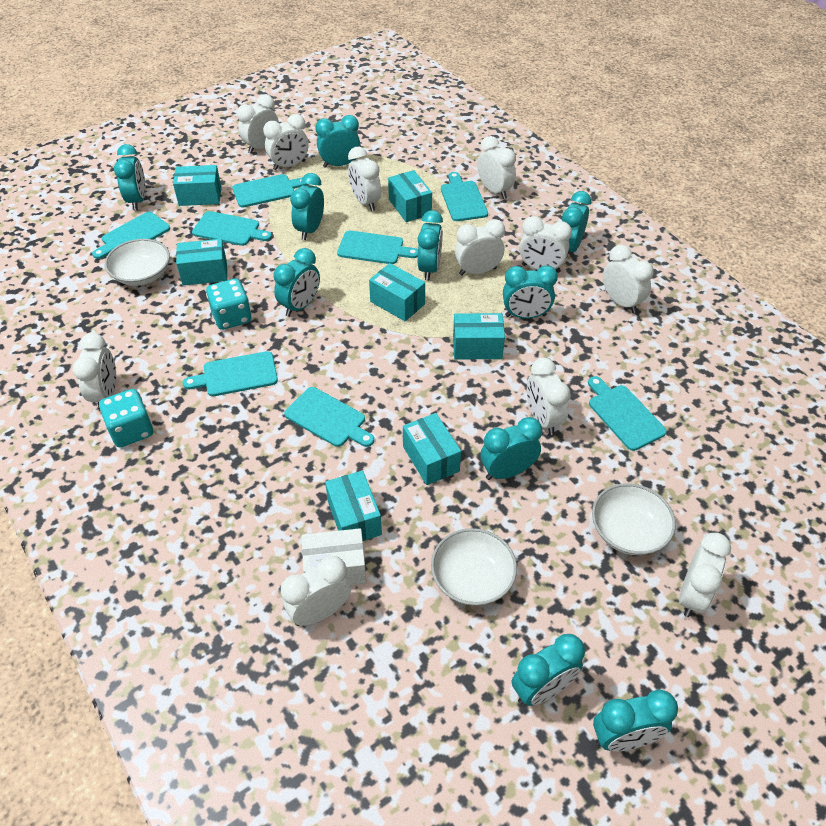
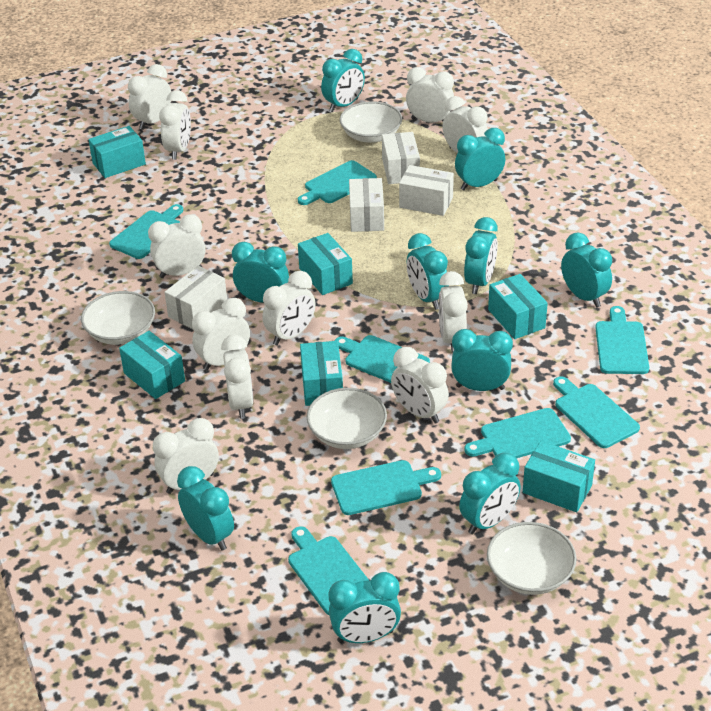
turquoise box: [173,165,221,206] [176,239,227,286] [325,471,382,541] [369,263,425,321] [388,170,432,222] [403,413,461,485] [453,313,505,359] = 7 -> [88,126,146,178] [119,331,185,399] [298,233,353,295] [300,341,343,406] [488,274,548,339] [523,441,595,512] = 6
turquoise dice: [99,389,153,447] [206,279,251,330] = 2 -> none = 0
white bowl: [105,239,170,286] [431,528,517,606] [592,483,676,555] = 3 -> [81,291,155,345] [307,388,387,449] [340,101,402,143] [487,522,577,595] = 4
white box: [302,528,367,585] = 1 -> [165,266,227,329] [349,178,384,232] [382,132,420,184] [399,165,454,216] = 4

